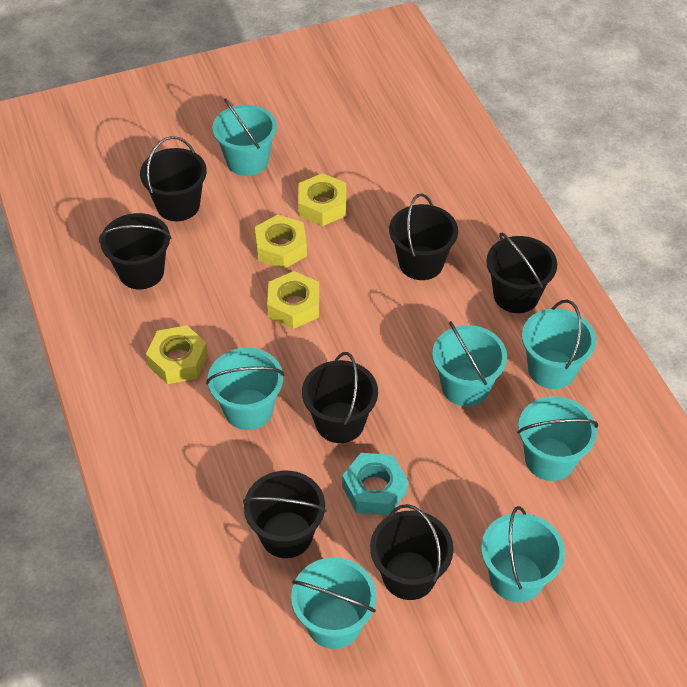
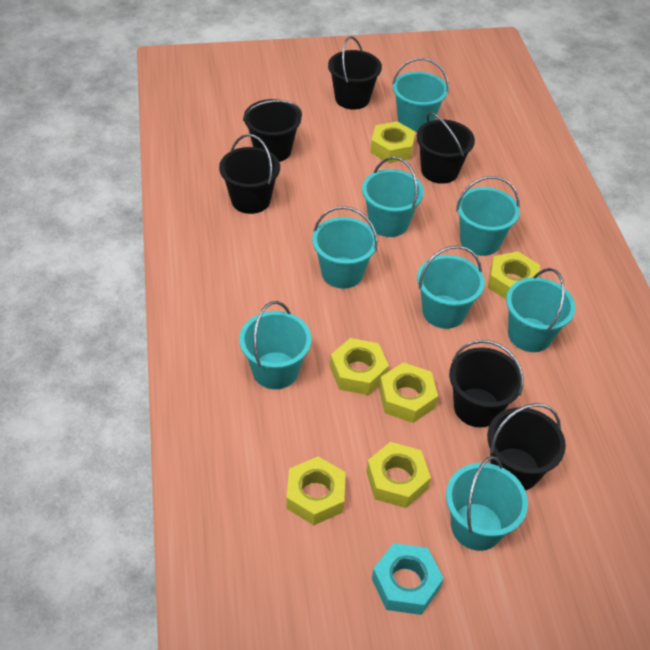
black bucket: [99,213,171,289] [140,136,207,221] [243,471,327,558] [302,352,378,443] [370,504,454,600] [389,193,458,280] [486,233,557,313] = 7 -> [219,134,280,214] [243,99,302,162] [328,36,382,110] [416,112,475,184] [449,340,523,427] [487,403,566,490] = 6
turquoise bucket: [206,348,285,430] [212,99,277,176] [291,557,377,649] [432,321,507,407] [481,506,565,602] [517,396,598,481] [522,300,596,389] = 7 -> [239,301,312,389] [312,206,378,289] [362,157,424,237] [392,58,449,132] [417,245,485,329] [446,456,528,551] [456,176,520,256] [506,268,575,352] = 8
yellow nut: [146,325,208,384] [255,215,307,269] [267,271,320,329] [298,173,346,226] = 4 -> [286,456,346,525] [330,338,389,395] [366,442,431,508] [370,121,415,163] [379,362,438,423] [488,251,540,299] = 6

